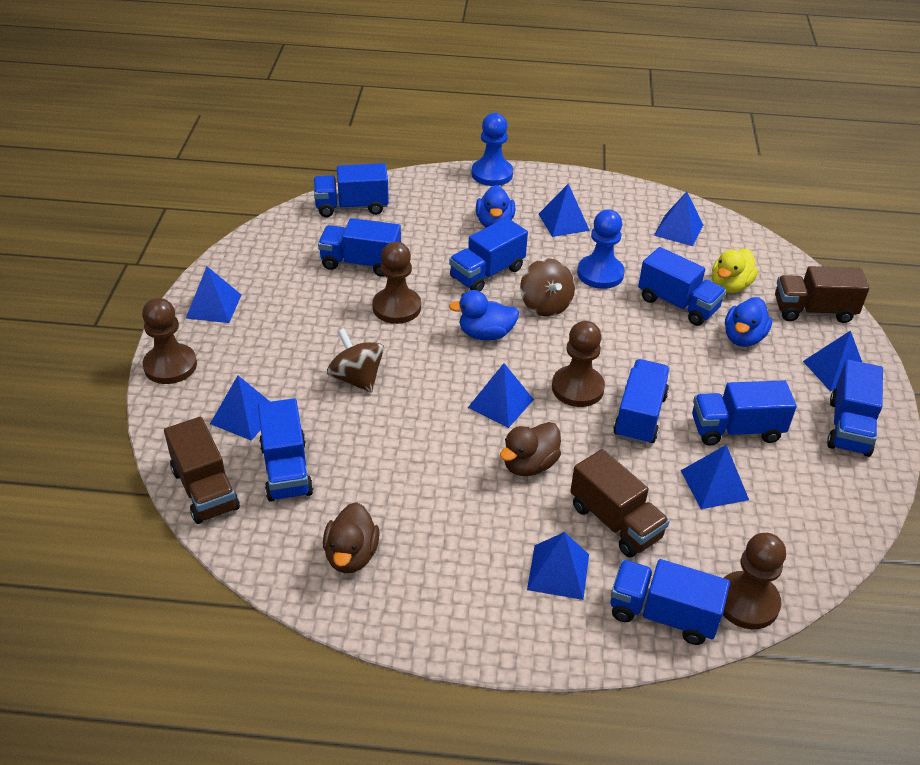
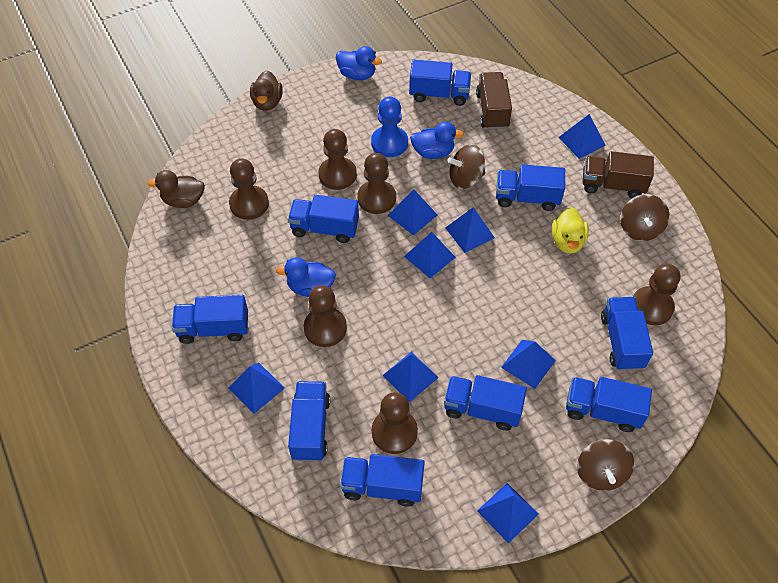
blue pawn: [471,113,513,186] [577,209,625,289] = 2 -> [371,97,408,157] = 1
brown pawn: [142,298,197,384] [372,242,421,324] [552,321,605,407] [723,533,786,629] = 4 -> [229,158,269,220] [304,285,347,347] [318,129,357,190] [357,153,396,214] [372,392,418,454] [633,264,680,325] = 6
brown spinning top: [327,328,384,393] [520,258,575,317] = 2 -> [447,144,485,189] [577,439,635,491] [620,194,670,241] = 3
brown truck: [164,417,240,524] [570,449,670,557] [775,266,869,323] = 3 -> [476,72,512,130] [583,151,654,198] = 2

